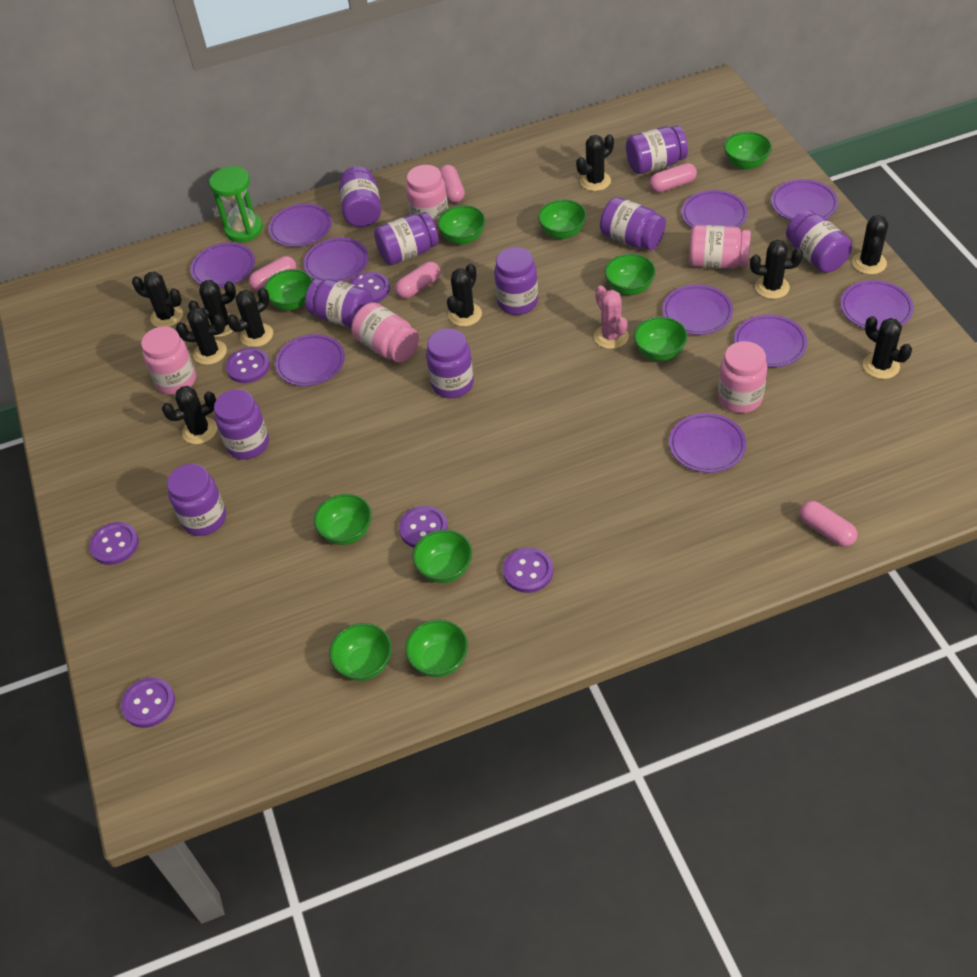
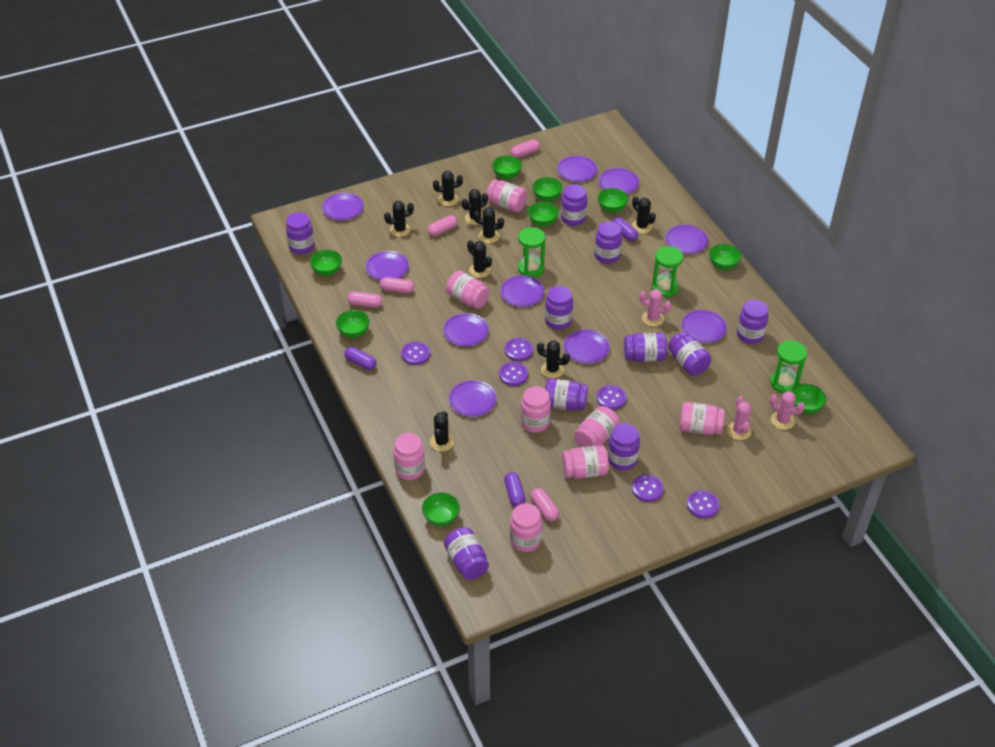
black cactus: [132,271,183,327] [162,386,217,444] [176,307,227,365] [188,280,236,337] [227,288,273,347] [447,264,482,327] [576,134,614,191] [750,240,803,299] [852,215,888,275] [863,316,912,379] = 10 -> [384,201,414,237] [430,411,454,451] [433,171,463,206] [462,189,488,225] [467,240,492,278] [473,207,504,243] [537,340,570,378] [632,196,656,234] = 8
green bowl: [264,269,313,310] [314,494,372,545] [329,623,392,681] [405,619,468,677] [413,530,472,583] [437,205,486,245] [538,200,587,239] [604,254,656,295] [634,317,688,361] [724,132,772,170] = 10 -> [310,250,342,276] [336,310,370,338] [422,492,460,526] [492,155,522,179] [528,202,559,227] [532,177,563,202] [598,188,628,213] [709,244,741,270] [791,384,826,414] = 9
green hourglass: [209,166,263,242] = 1 -> [518,227,546,278] [652,246,683,297] [770,340,807,393] = 3
pink cactus: [594,286,629,349] = 1 -> [639,289,672,327] [727,396,751,440] [770,391,805,430] = 3
pink jar: [141,327,196,395] [352,302,419,363] [406,165,448,228] [689,225,751,269] [718,341,767,413] = 5 -> [393,433,425,480] [446,271,490,309] [486,179,527,212] [510,503,542,552] [521,386,551,433] [562,445,609,479] [574,406,620,447] [679,402,725,435] = 8
purple capsule: none = 0 -> [344,347,377,370] [504,472,526,507] [612,217,638,241] = 3

